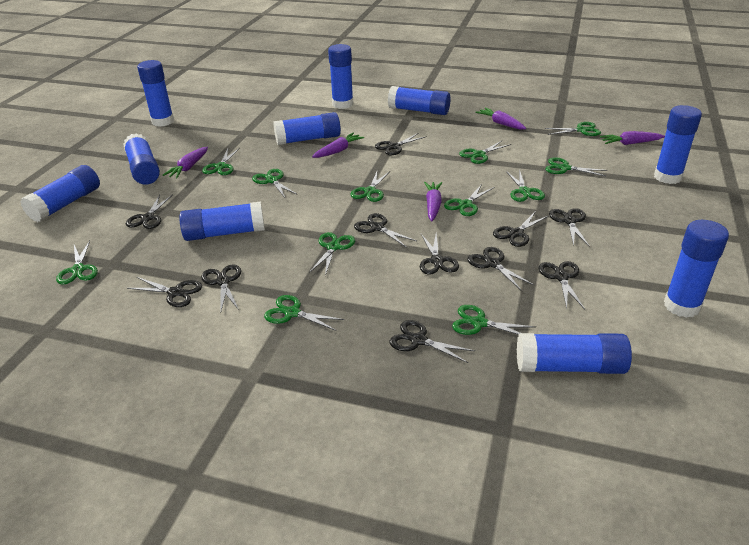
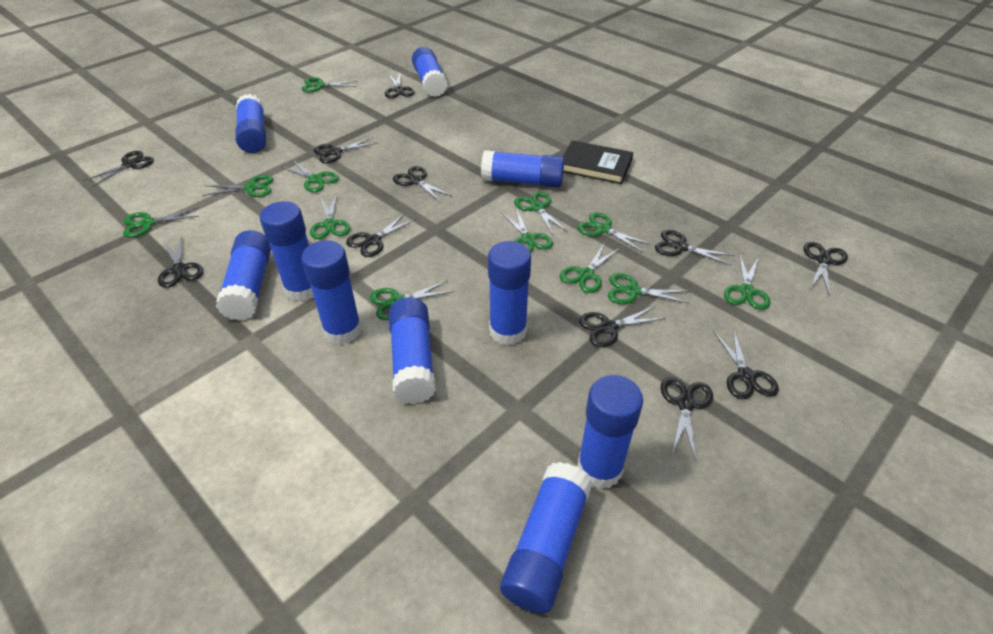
black book: none = 0 -> [563,140,633,184] = 1
purple carrot: [163,147,208,179] [312,133,364,158] [424,182,442,222] [475,108,526,130] [600,131,665,145] = 5 -> none = 0

